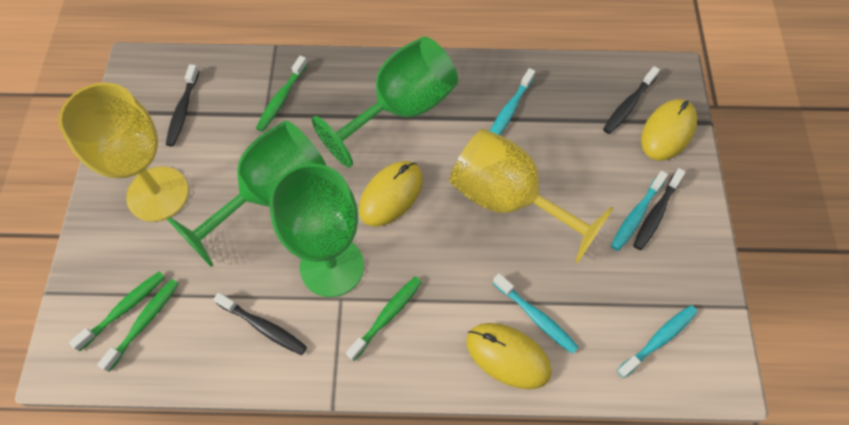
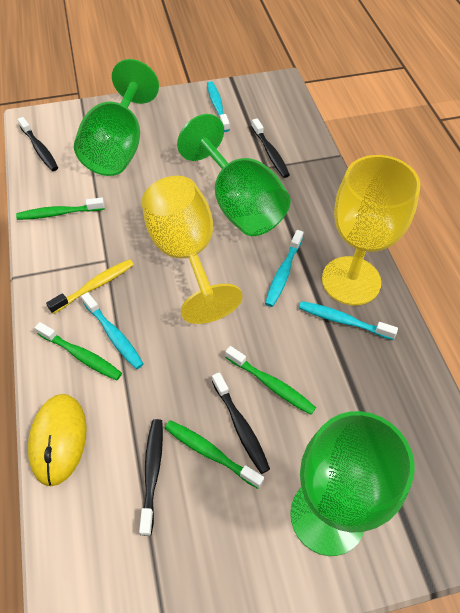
yellow mouse: [359,161,423,227] [466,323,552,389] [641,99,697,160] = 3 -> [28,394,87,486] = 1
yellow toothbrush: none = 0 -> [46,259,134,314] = 1

